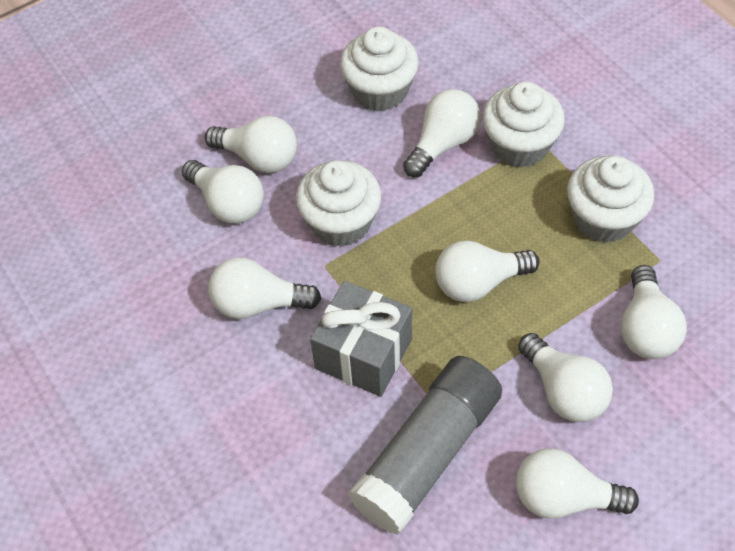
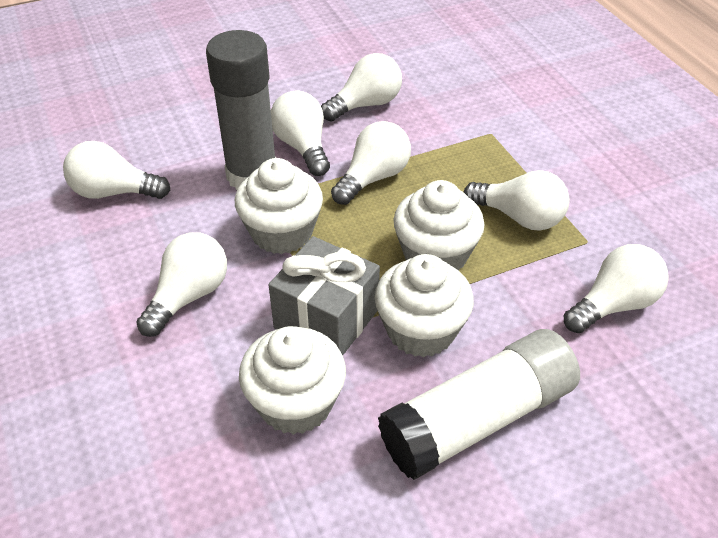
white glue stick: none = 0 -> [378,329,580,480] = 1
white light bulb: [182,160,264,224] [205,116,297,173] [209,257,321,319] [403,89,480,177] [435,240,540,302] [516,448,639,519] [518,333,613,422] [621,265,687,359] = 8 -> [63,141,170,199] [136,232,227,337] [271,91,330,176] [321,53,402,122] [331,121,411,205] [464,170,569,231] [564,244,669,333] = 7

